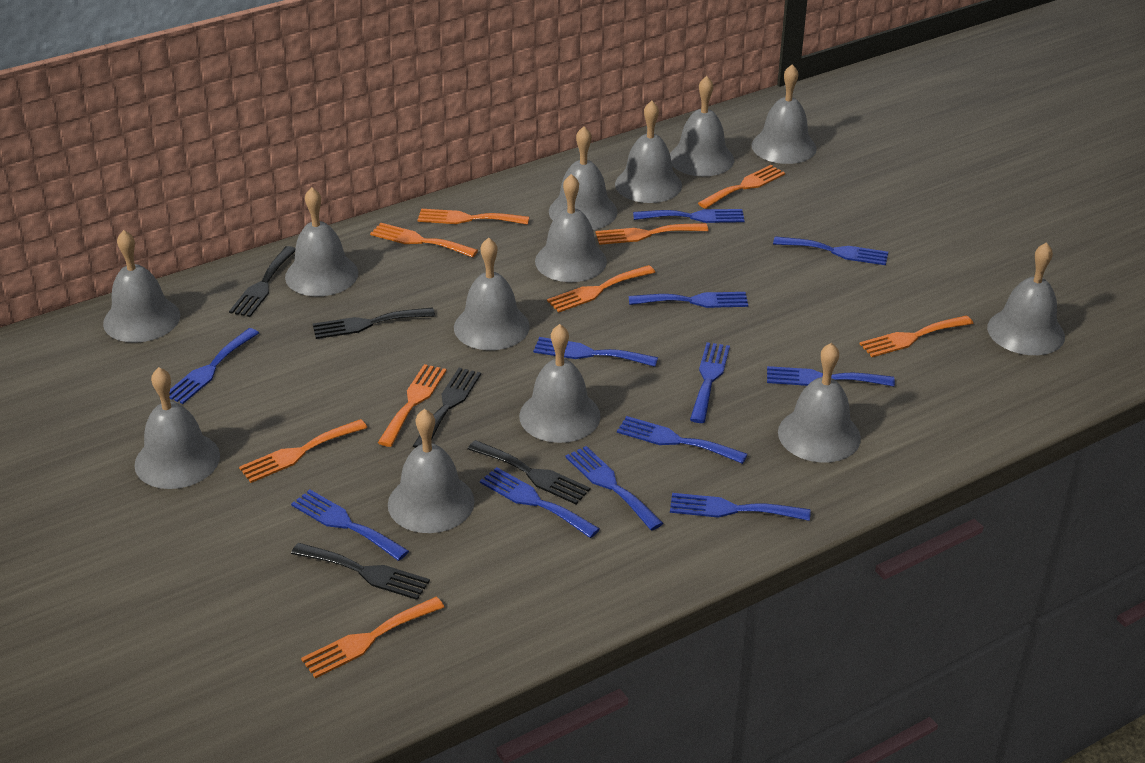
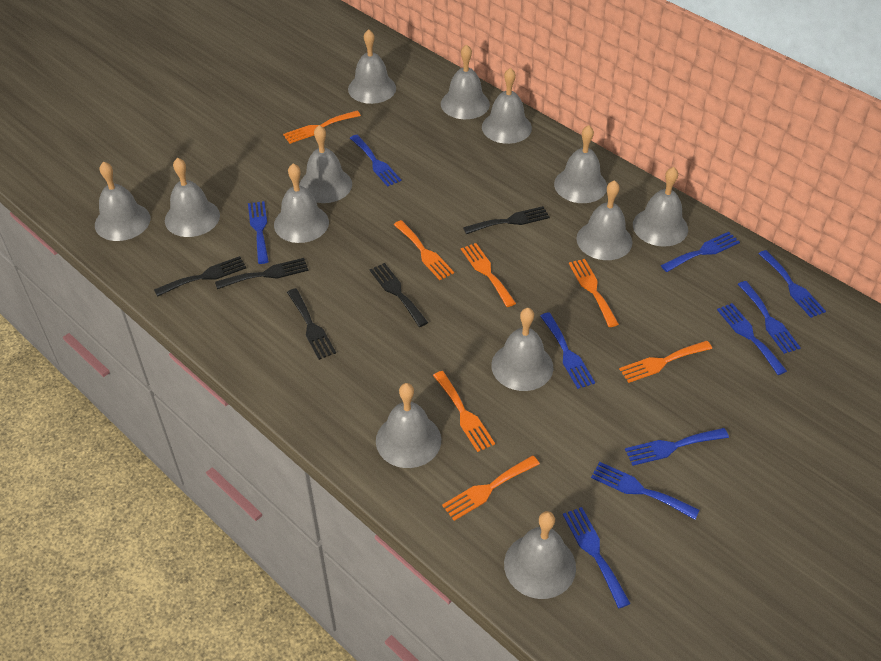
blue fork: [169,328,259,404] [291,490,409,561] [480,467,600,538] [533,337,658,367] [565,446,664,531] [617,416,748,464] [628,292,748,308] [633,209,745,223] [670,493,811,521] [690,342,730,423] [767,366,895,387] [773,236,888,265] = 12 -> [248,201,269,264] [350,135,401,187] [540,313,595,389] [563,507,631,608] [591,462,700,520] [625,428,729,466] [661,232,740,272] [717,303,787,375] [738,281,801,354] [758,250,826,318] = 10
orange fork: [239,419,367,483] [301,597,444,678] [370,223,478,258] [378,364,447,447] [417,209,529,225] [547,265,655,312] [596,223,709,245] [698,165,785,209] [860,315,974,357] = 9 -> [283,111,361,144] [394,220,454,280] [433,371,495,452] [442,455,540,521] [461,243,516,307] [569,259,619,327] [619,341,712,383] = 7

